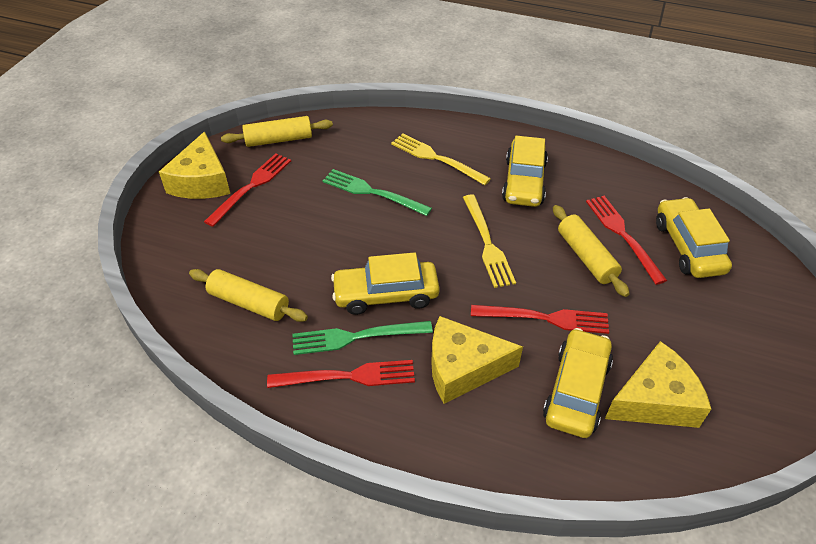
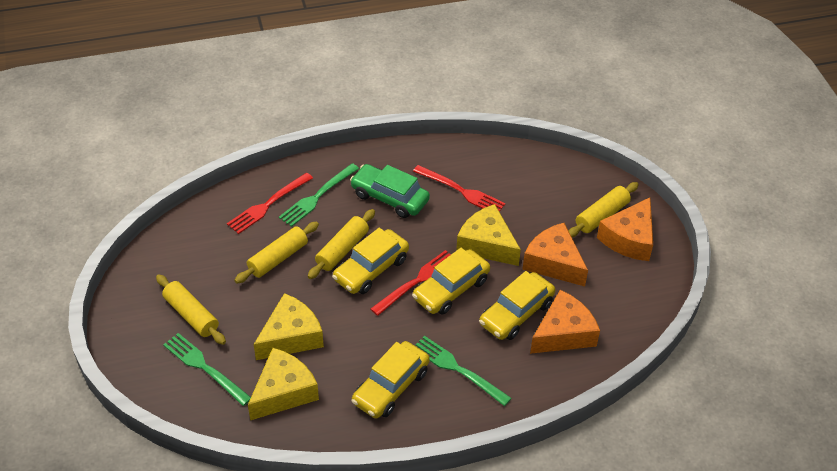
green car: none = 0 -> [350,164,430,218] = 1
green fork: [292,321,433,355] [323,169,432,216] = 2 -> [163,333,251,406] [279,163,359,227] [416,336,512,406] = 3
orange cheese: none = 0 -> [522,223,588,286] [530,290,600,354] [597,198,653,261] = 3
red fork: [204,153,291,227] [267,360,415,388] [471,305,609,334] [586,196,667,285] = 4 -> [227,173,313,234] [371,250,451,316] [413,165,505,212] = 3
yellow fork: [391,134,491,185] [463,195,516,288] = 2 -> none = 0
yellow rolling pin: [189,269,308,322] [221,116,333,147] [553,205,630,297] = 3 -> [156,274,226,345] [234,222,319,283] [308,209,375,279] [568,182,639,237] = 4

